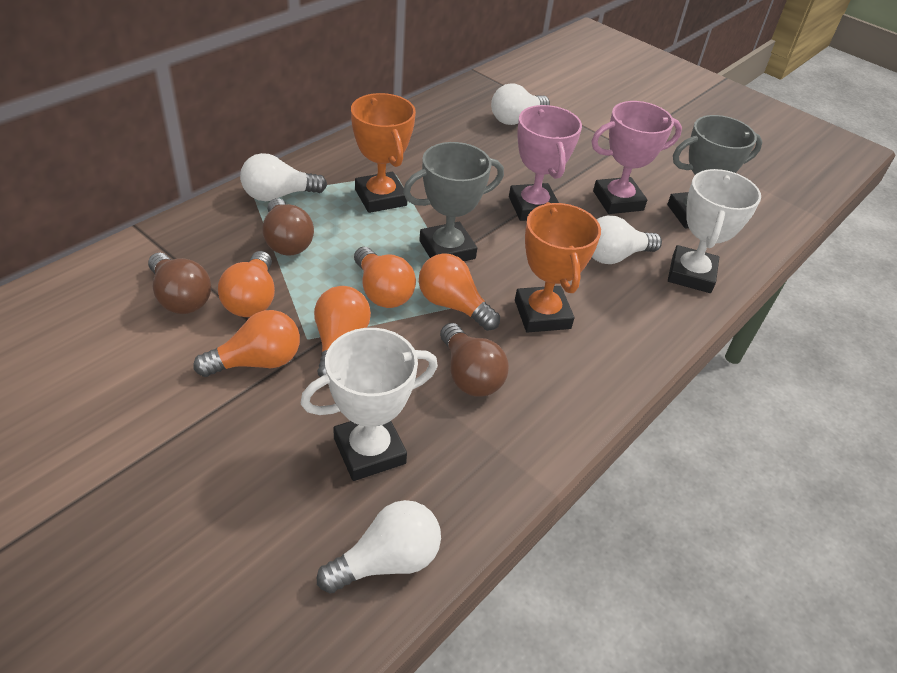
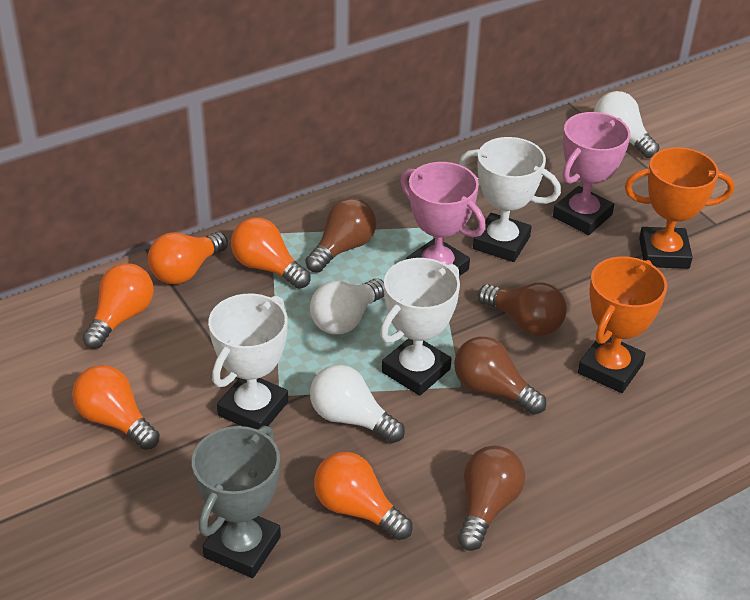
brown light bulb: [148,253,211,314] [262,198,314,256] [440,323,509,397] = 3 -> [305,198,376,273] [454,337,546,415] [458,446,525,551] [478,282,567,336] = 4
grey trophy: [403,142,504,261] [667,115,763,229] = 2 -> [192,426,281,578] = 1
white light bulb: [240,153,327,201] [317,500,441,593] [491,83,550,125] [592,216,662,264] = 4 -> [310,278,384,334] [310,365,405,443] [594,91,660,158] = 3
white trophy: [300,328,438,481] [668,169,761,293] = 2 -> [208,294,288,429] [380,258,460,396] [459,137,561,262] = 3

